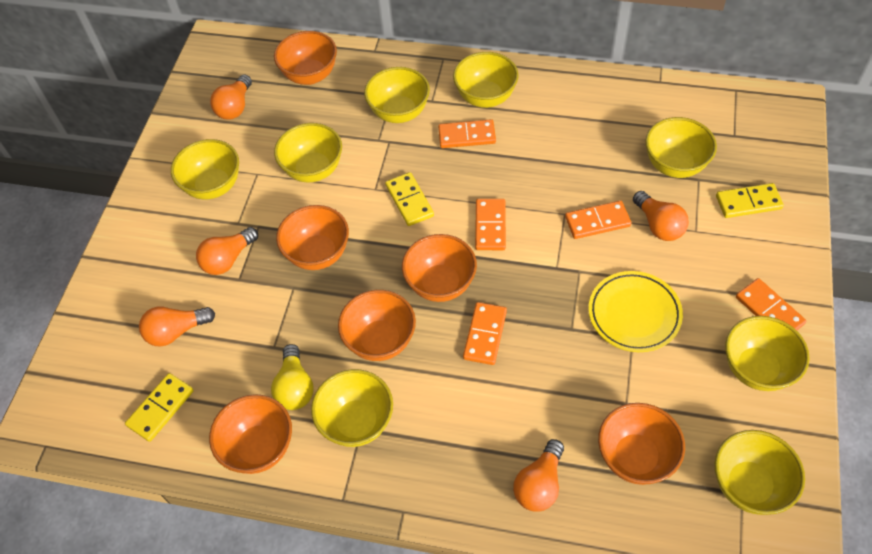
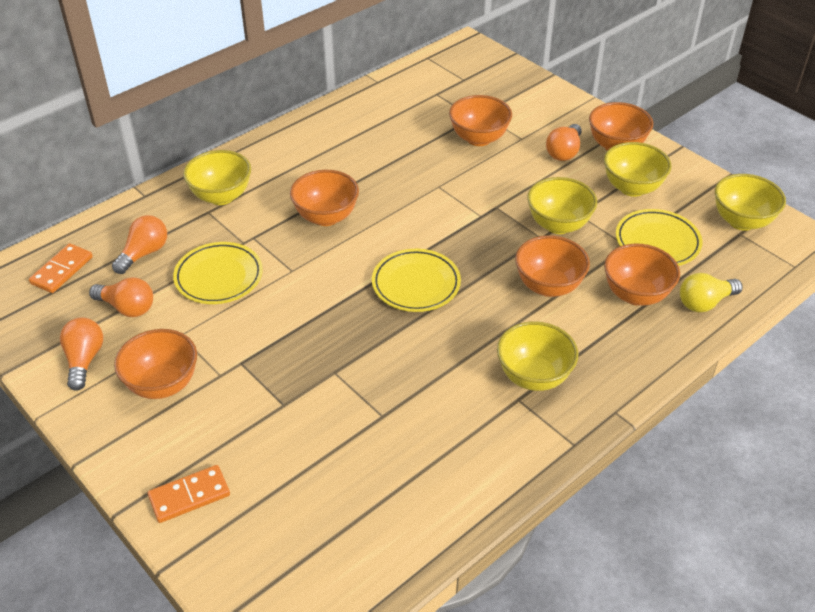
orange domino: [438,119,496,148] [463,302,507,365] [475,199,506,250] [565,201,631,239] [736,278,806,330] = 5 -> [29,243,93,293] [148,465,230,523] = 2
orange light bulb: [139,307,215,347] [196,227,258,275] [210,74,252,120] [513,439,564,512] [633,191,689,241] = 5 -> [60,317,103,391] [89,277,153,317] [112,215,167,274] [546,124,582,161] = 4
yellow bowl: [171,139,239,199] [274,123,342,182] [311,369,393,447] [364,67,430,123] [453,52,519,108] [645,117,717,178] [715,430,805,515] [725,316,810,391] = 8 -> [183,150,251,205] [497,321,578,391] [527,177,597,234] [604,142,672,197] [715,174,786,231] = 5
yellow domino: [125,373,194,442] [385,172,434,226] [716,183,784,218] = 3 -> none = 0
yellow plate: [588,271,683,352] = 1 -> [173,242,263,304] [372,249,461,312] [616,209,703,266] = 3

